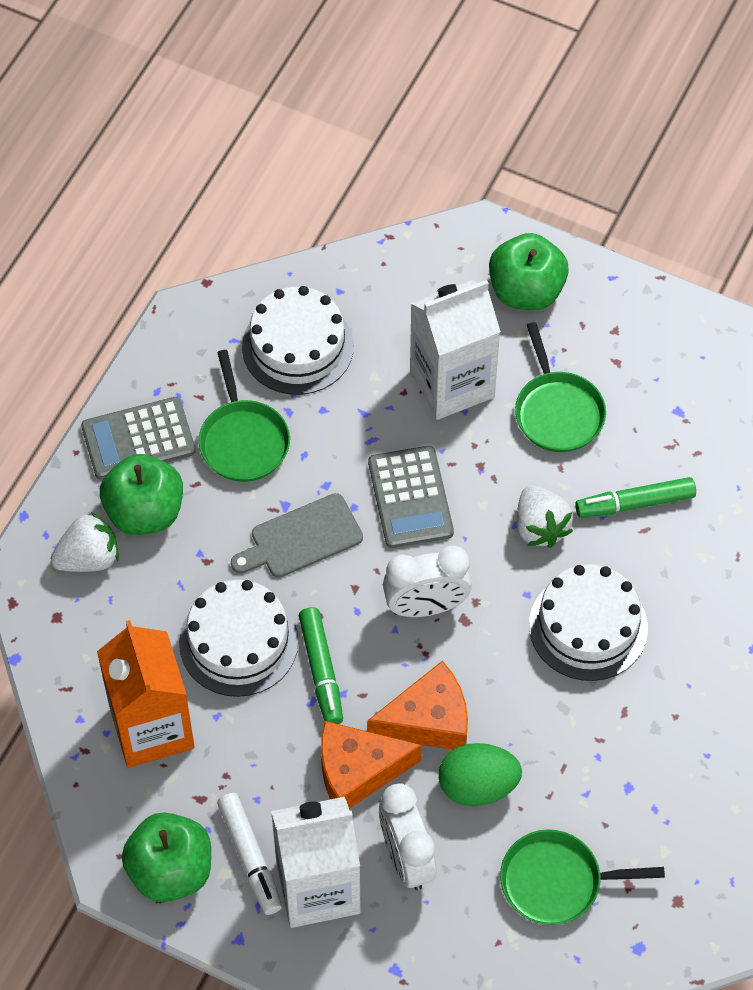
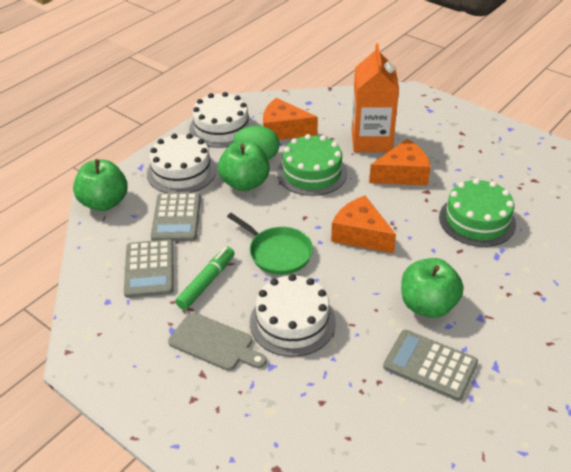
green cake: none = 0 -> [277,134,347,196] [439,178,516,247] = 2
green marker: [299,607,343,724] [575,477,696,518] = 2 -> [175,247,234,310] = 1
green pan: [198,350,290,482] [500,829,665,925] [515,322,606,452] = 3 -> [227,213,313,275] = 1
grey calculator: [81,397,196,480] [368,446,454,548] = 2 -> [124,239,174,298] [151,192,201,241] [383,330,478,401] = 3
orange cheese: [321,721,422,808] [367,661,468,750] = 2 -> [263,98,318,140] [331,196,396,253] [369,139,431,186] = 3
white carton: [271,797,361,928] [410,280,501,420] = 2 -> none = 0
white clock: [379,783,436,890] [383,546,472,617] = 2 -> none = 0
white marker: [217,793,282,915] = 1 -> none = 0
white strawberry: [51,512,119,572] [516,485,573,548] = 2 -> none = 0

